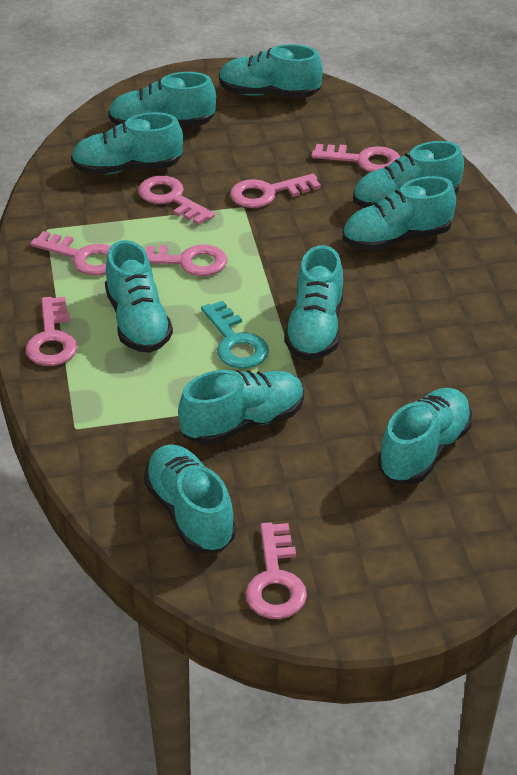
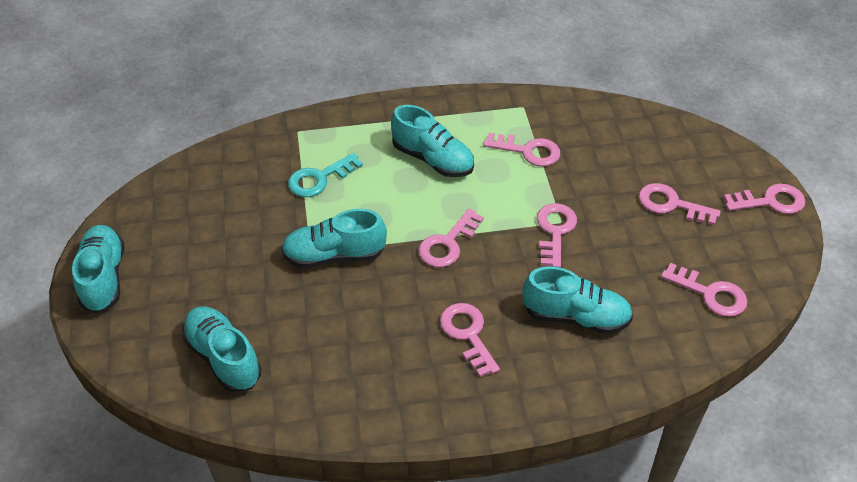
turquoise shoe: [71,112,183,175] [105,240,173,353] [108,72,216,126] [144,444,236,553] [178,370,304,445] [219,44,323,98] [284,245,344,360] [342,176,456,251] [353,141,464,208] [378,388,472,484] = 10 -> [72,225,124,313] [182,307,261,393] [281,209,387,268] [391,105,474,177] [522,266,633,334] = 5

